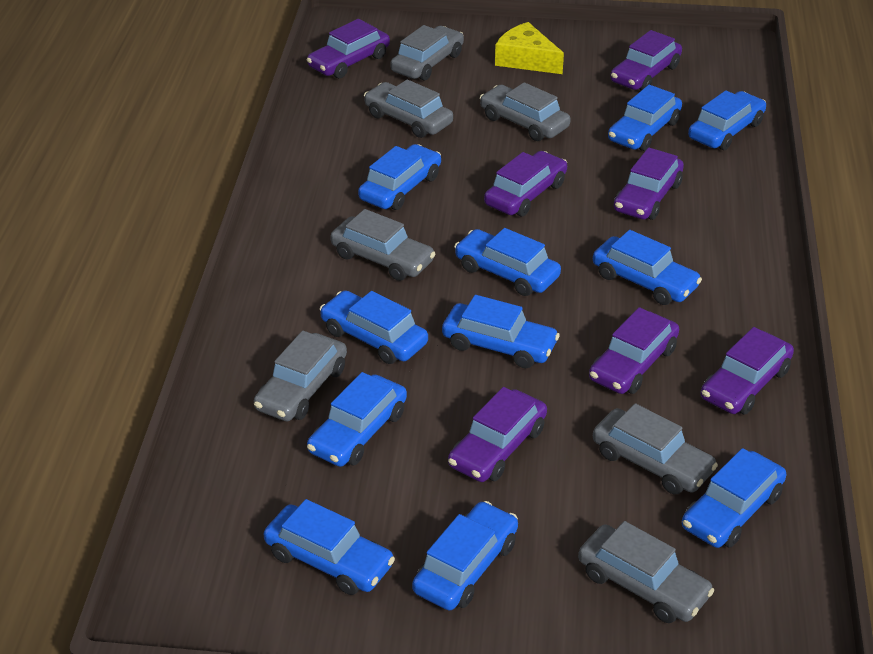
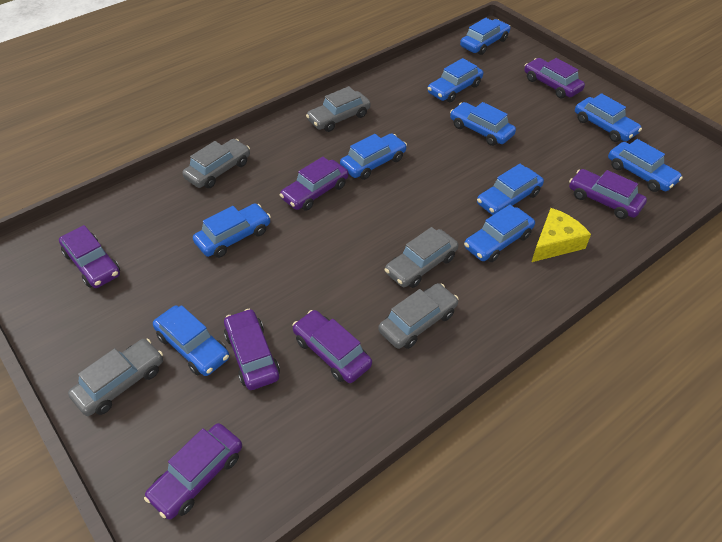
blue car: [264,499,395,595] [307,372,407,467] [320,291,428,364] [358,144,441,210] [412,501,518,610] [442,295,560,368] [454,228,561,296] [593,230,702,305] [608,85,682,151] [682,448,786,548] [688,90,766,150] = 11 -> [153,305,229,376] [193,203,271,258] [340,133,407,180] [428,58,483,102] [450,102,516,146] [460,18,510,55] [464,205,535,262] [477,164,544,215] [575,93,642,142] [608,139,683,192] = 10
grey car: [254,331,347,421] [330,209,435,281] [364,79,453,138] [390,25,464,81] [480,82,571,141] [578,521,714,623] [593,403,718,494] = 7 -> [68,339,163,416] [182,139,250,188] [306,86,371,132] [378,283,459,349] [385,227,459,288] = 5

